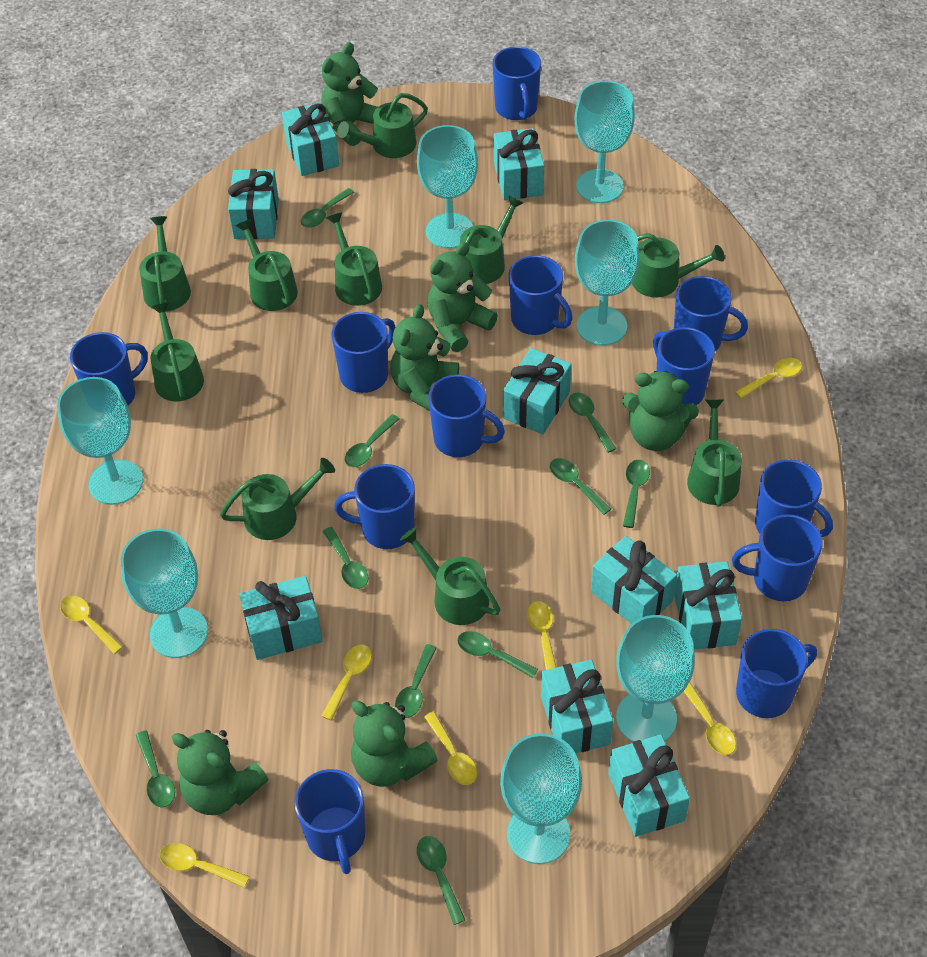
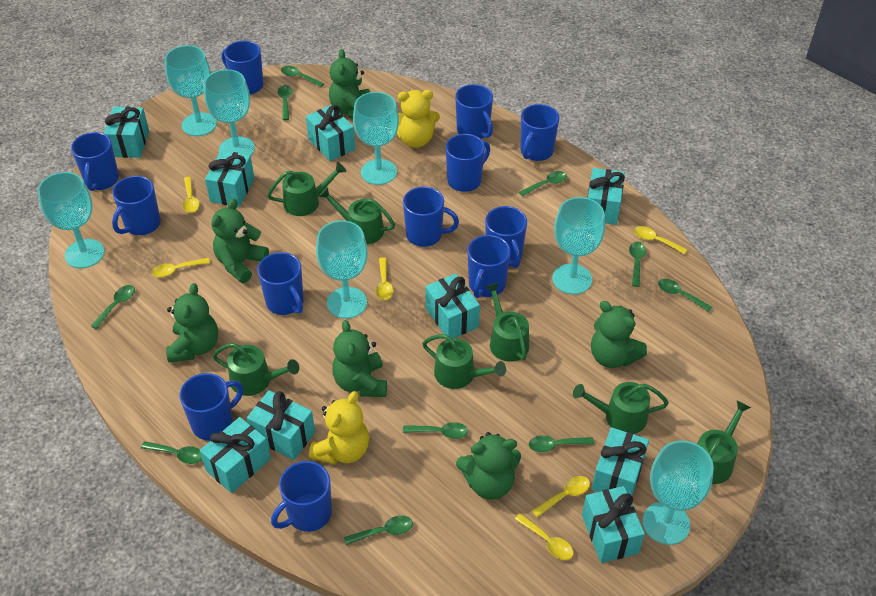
green watering can: [139,216,191,311] [150,302,204,401] [220,458,335,540] [235,219,298,311] [326,212,382,306] [337,93,428,158] [400,527,500,625] [460,196,523,284] [632,233,725,297] [687,399,742,507] = 10 -> [212,343,299,396] [267,162,346,216] [318,187,395,244] [422,334,506,389] [485,283,529,362] [573,382,669,434] [697,400,751,484] = 7
yellow spoon: [60,596,123,654] [159,843,250,888] [322,644,372,721] [424,712,477,785] [527,601,556,670] [683,682,736,755] [735,358,802,399] = 7 -> [152,258,210,277] [183,177,199,213] [376,257,394,300] [515,513,573,560] [532,476,590,518] [634,226,687,254] = 6
yellow teddy bear: none = 0 -> [309,391,369,465] [397,90,440,148] = 2

